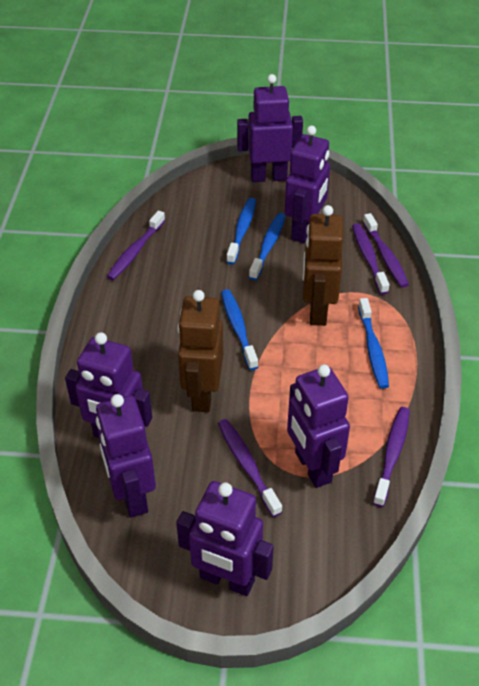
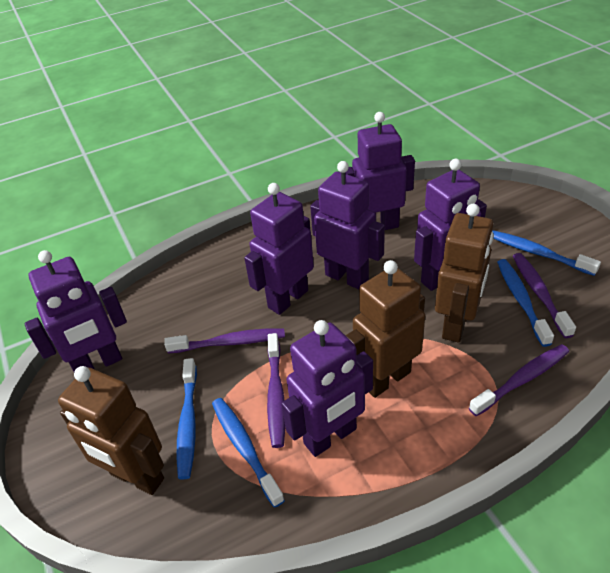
brown robot: [178,290,223,412] [303,205,343,326] = 2 -> [58,366,164,495] [346,260,425,398] [435,204,494,343] = 3
purple toothbrush: [107,211,165,280] [218,419,282,517] [352,223,390,295] [363,213,409,288] [373,407,410,507] = 5 -> [164,328,285,353] [267,333,285,448] [469,344,569,416] [513,253,576,338] = 4

